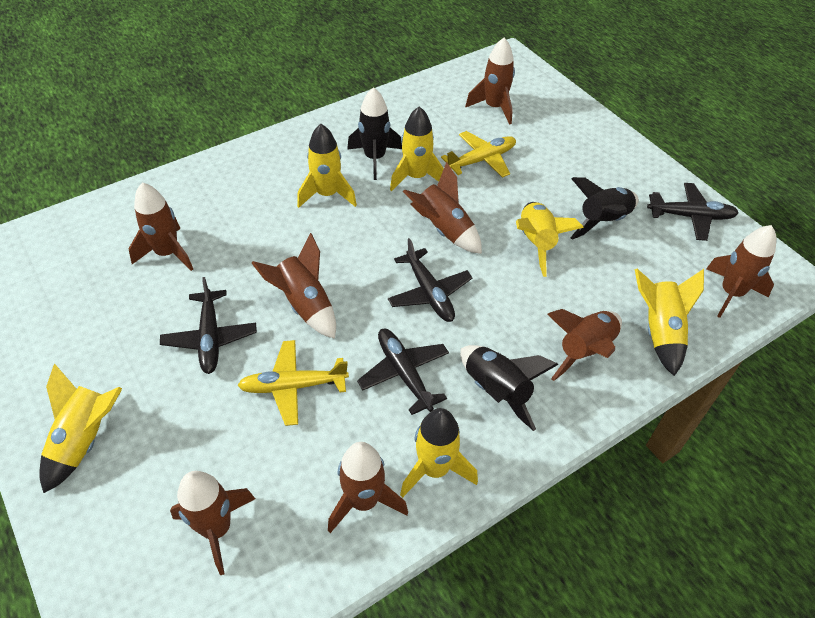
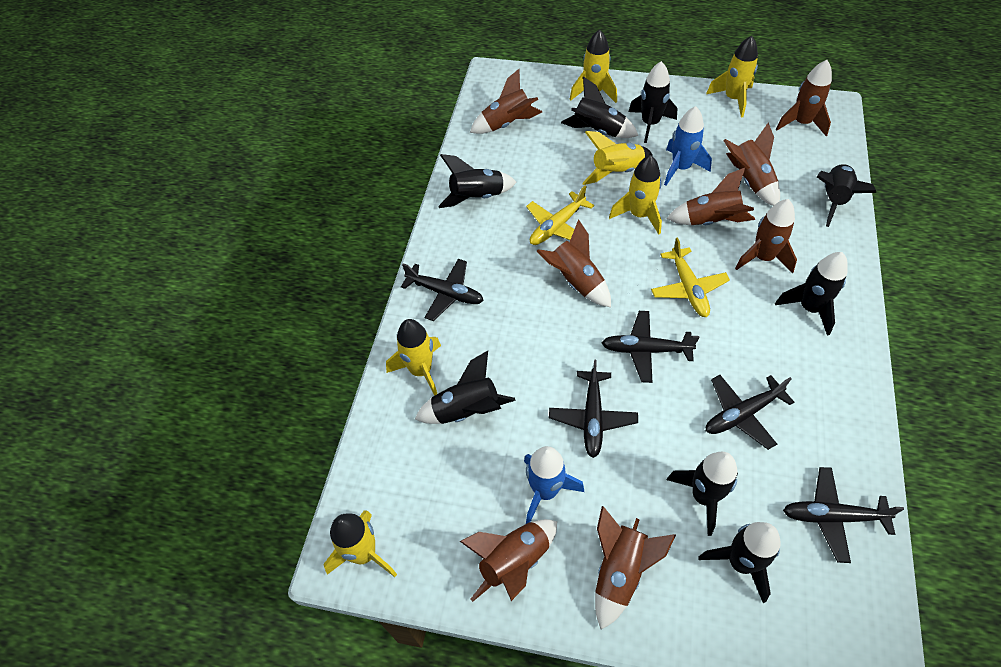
black plane: [160,277,257,374] [357,329,449,415] [388,238,473,322] [647,183,739,241] = 4 -> [401,259,484,321] [549,360,638,458] [602,311,699,383] [706,375,794,450] [783,467,904,563] = 5
black rocket: [347,87,402,180] [460,345,559,431] [570,177,639,240] = 3 -> [415,351,516,424] [438,154,517,208] [561,77,638,138] [628,61,678,143] [667,452,738,536] [699,522,781,603] [775,252,848,336] [817,164,876,227] = 8
blue rocket: none = 0 -> [524,446,584,524] [664,106,712,186] = 2

